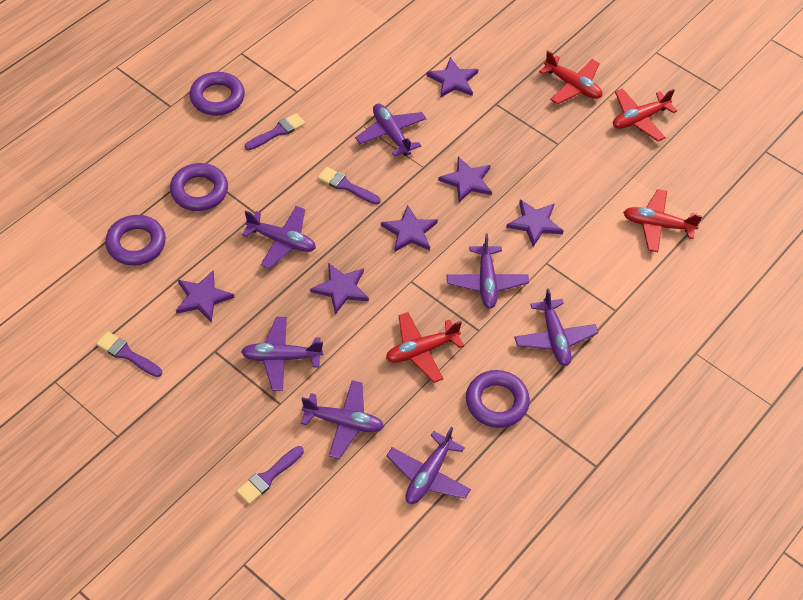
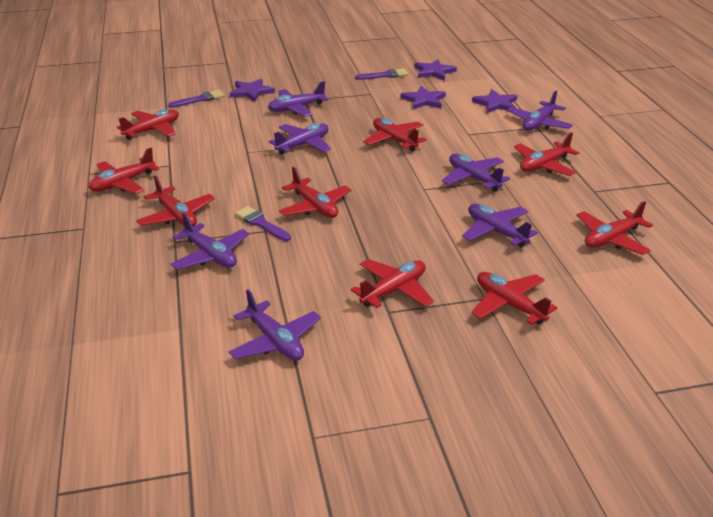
purple brush: [96,331,162,377] [237,446,304,504] [245,113,305,150] [318,167,381,205] = 4 -> [168,90,225,108] [235,206,291,241] [355,69,409,80] = 3
purple ring: [105,215,166,265] [170,163,228,211] [190,72,245,116] [466,370,530,428] = 4 -> none = 0
purple star: [176,271,234,323] [310,263,369,314] [381,205,438,252] [426,57,479,98] [438,157,492,202] [506,200,563,247] = 6 -> [229,79,275,102] [400,86,446,109] [414,59,457,81] [472,89,517,113] = 4
red plane: [386,312,464,383] [539,51,602,104] [613,88,677,141] [623,189,702,252] = 4 -> [88,148,159,194] [117,109,179,140] [136,175,215,226] [279,167,351,218] [351,259,434,308] [363,118,426,151] [471,272,557,325] [514,132,579,176] [577,201,653,255] = 9

